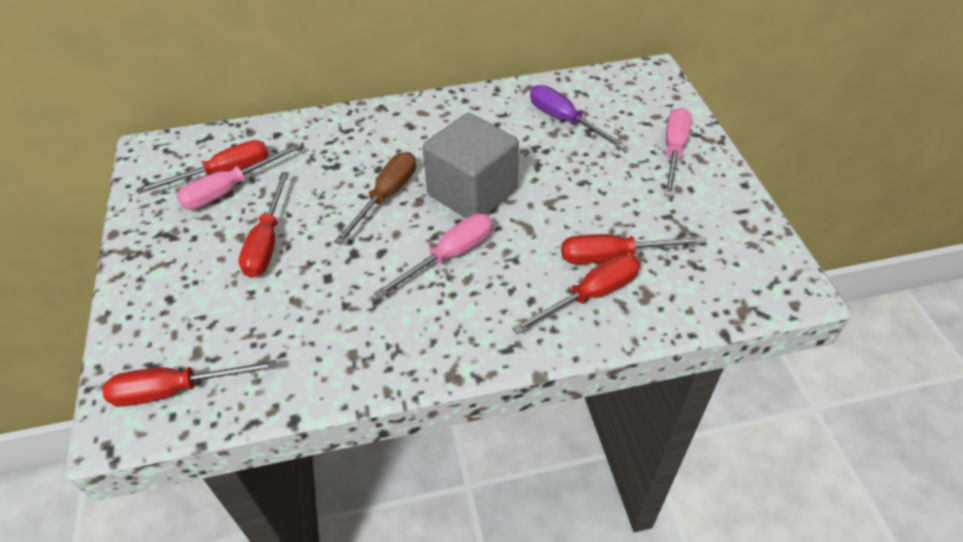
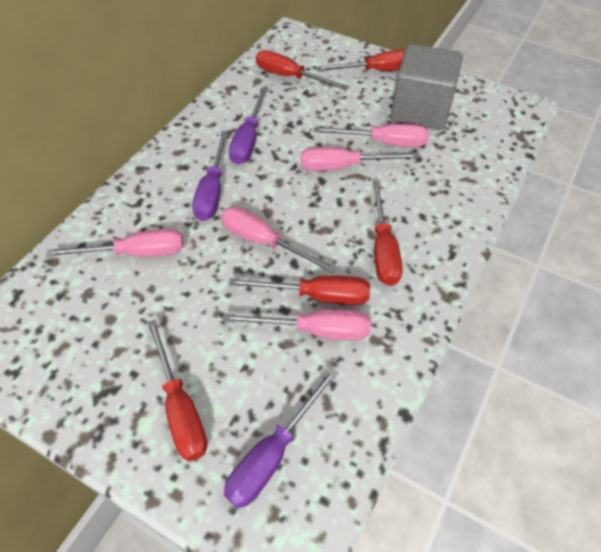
brown screwdriver: [334,152,416,245] = 1 -> none = 0
pink screwdriver: [176,144,301,210] [374,213,493,299] [664,107,692,197] = 3 -> [46,228,184,257] [221,206,336,274] [223,309,371,340] [301,147,419,171] [314,124,429,147] = 5
purple screwdriver: [530,85,628,149] = 1 -> [192,131,228,221] [224,368,338,508] [229,87,268,165] = 3

